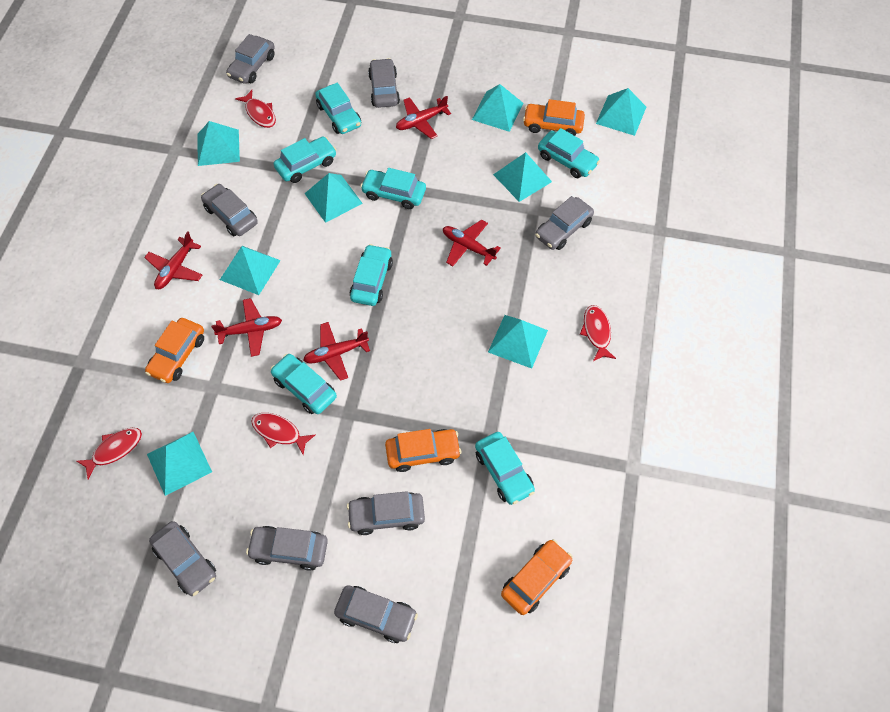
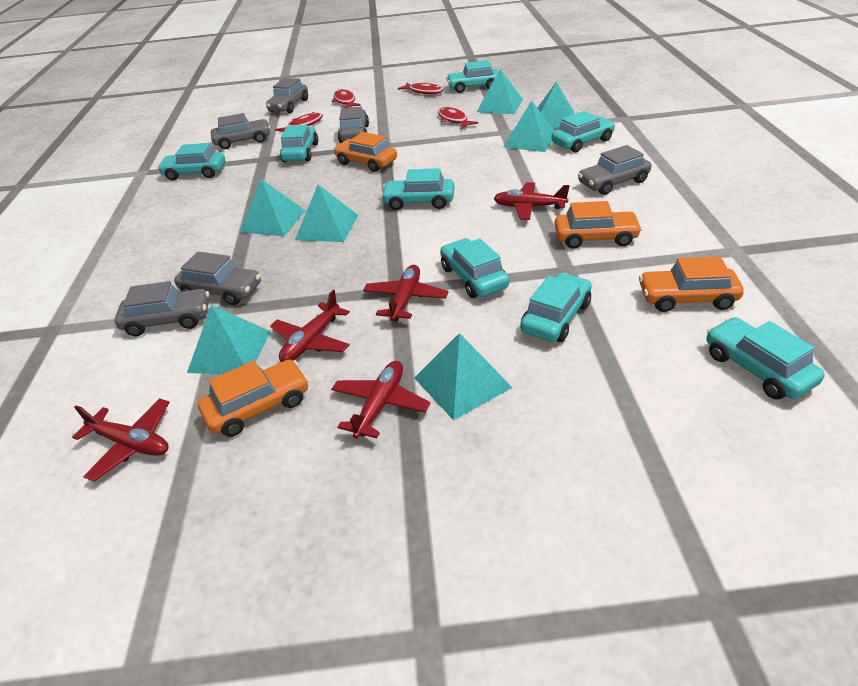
grey car: [149,521,216,596] [201,184,258,236] [226,34,275,84] [246,526,328,571] [334,586,418,643] [347,491,425,535] [368,58,400,108] [535,196,594,250] = 8 -> [114,281,209,336] [174,252,261,305] [211,113,271,149] [266,78,308,113] [338,107,369,143] [578,145,651,195] = 6
turquoise car: [270,354,337,414] [274,136,337,183] [315,83,361,134] [350,244,393,306] [360,168,426,209] [475,432,535,505] [538,128,600,178] = 7 -> [157,143,225,181] [280,125,318,162] [381,168,454,210] [440,238,509,298] [446,60,498,93] [520,273,592,342] [551,111,615,153] [707,317,825,400] = 8
turquoise pyramid: [147,432,212,496] [198,121,240,166] [220,246,281,295] [304,173,363,223] [472,84,524,132] [488,315,548,369] [493,152,552,202] [596,88,646,136] = 8 -> [187,305,271,374] [240,179,306,236] [295,185,358,242] [414,333,513,420] [477,69,523,114] [503,101,554,152] [537,82,574,129] = 7

